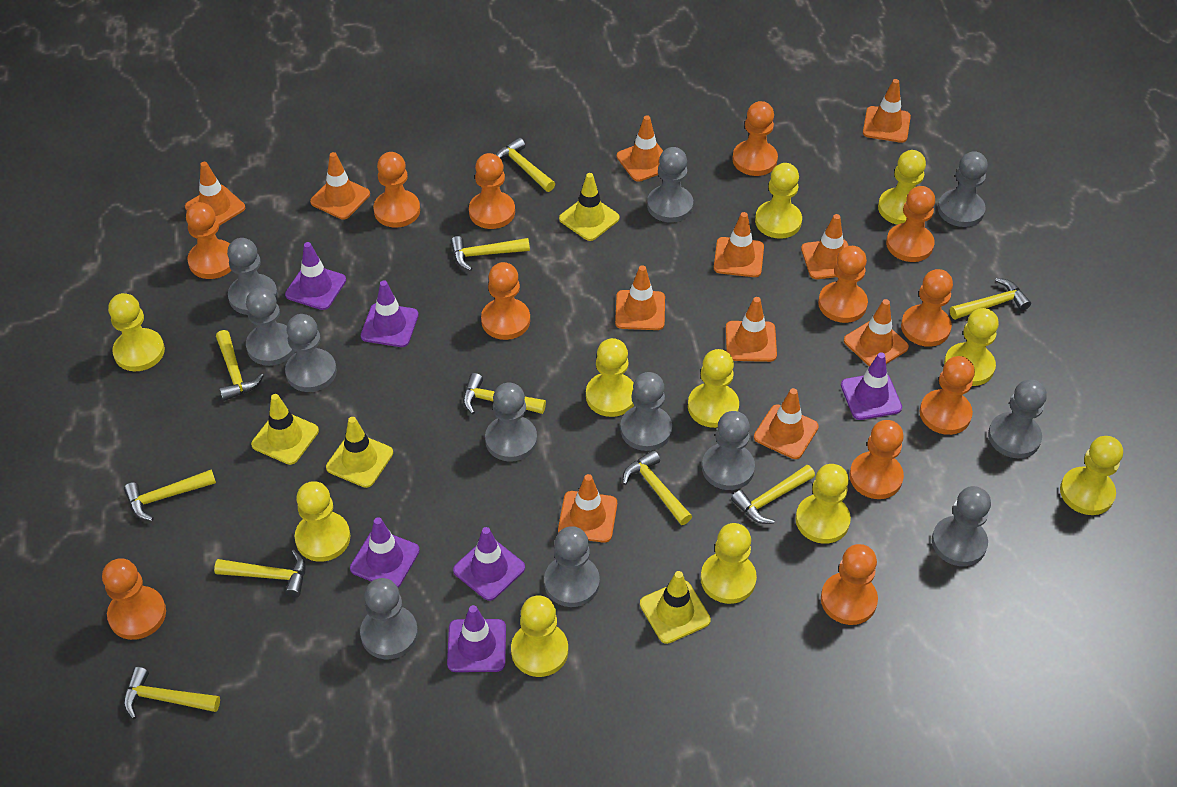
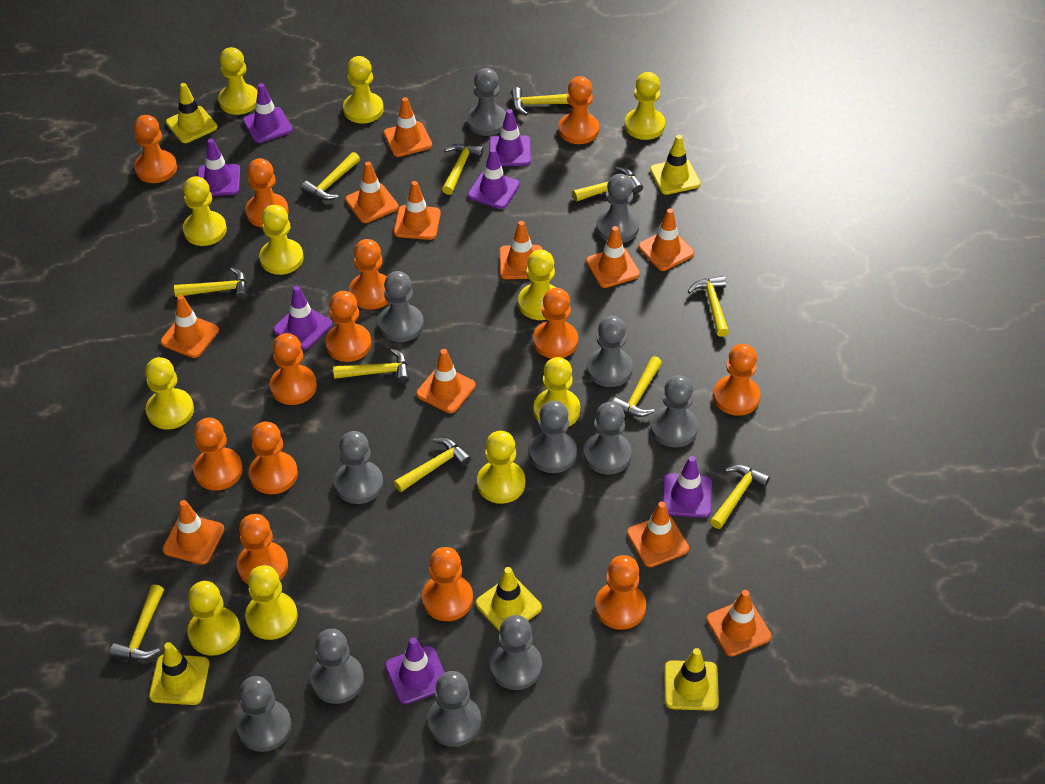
orange pawn: [102,558,166,640] [186,202,232,279] [373,152,420,228] [469,153,515,229] [481,262,530,340] [732,101,778,176] [818,246,868,323] [821,544,878,625] [850,420,904,499] [886,186,935,262] [901,269,953,347] [920,356,975,435] = 12 -> [134,115,177,183] [193,418,243,490] [237,514,288,584] [245,158,288,227] [249,422,298,494] [270,333,317,405] [325,291,371,362] [349,239,389,310] [422,547,473,621] [533,288,578,359] [558,76,599,144] [595,555,646,630] [713,344,760,416] = 13
purple traffic cone: [285,242,346,310] [350,517,420,587] [361,280,419,347] [447,605,506,672] [453,527,525,601] [841,352,902,420] = 6 -> [198,139,240,196] [243,83,292,143] [273,286,332,350] [385,637,445,704] [468,148,520,209] [489,109,531,166] [662,456,712,518] = 7
yellow hammer: [123,667,220,719] [124,469,216,521] [214,550,306,597] [216,330,264,401] [450,236,530,271] [463,373,546,415] [496,137,555,192] [623,450,692,525] [731,465,815,524] [950,278,1031,320] = 10 -> [110,584,164,660] [174,268,248,300] [301,152,360,200] [333,349,410,384] [394,438,471,492] [442,143,483,195] [511,87,569,116] [573,166,643,202] [612,356,662,417] [688,276,729,337] [710,465,770,529] = 11
yellow traffic cone: [251,394,319,465] [326,417,393,488] [559,173,620,241] [640,571,711,644] = 4 -> [149,642,209,705] [166,83,217,143] [475,567,542,632] [650,135,701,195] [664,648,719,711] = 5

